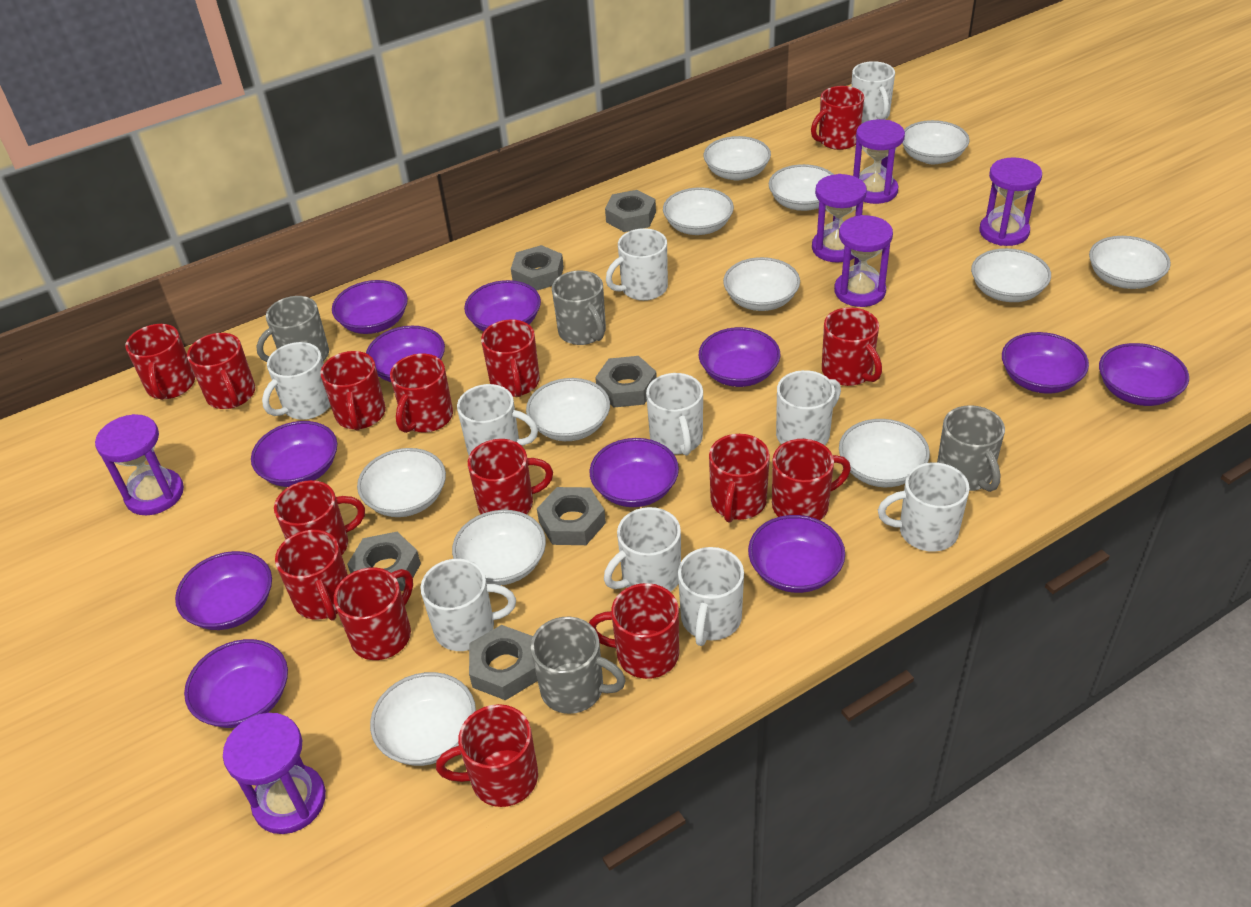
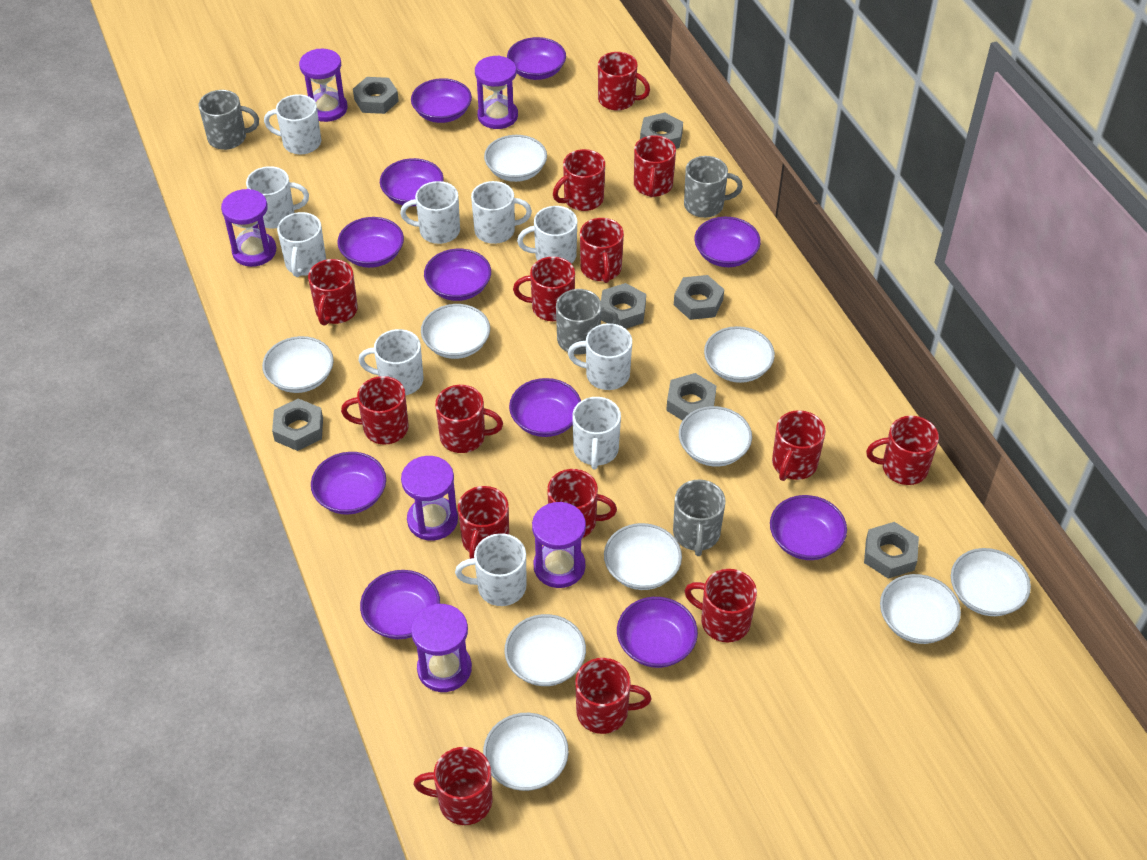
grey nut: [347,532,421,591] [469,625,538,700] [511,245,564,291] [537,487,606,545] [595,356,657,407] [605,190,656,232] = 6 -> [272,398,323,451] [353,77,399,114] [601,283,646,329] [640,113,683,149] [666,373,717,421] [674,275,724,320] [864,522,919,579] = 7
white bowl: [357,448,446,517] [370,672,476,766] [452,510,546,585] [526,378,610,441] [663,187,734,235] [704,136,771,180] [723,257,800,311] [769,164,834,211] [839,419,930,487] [903,120,970,164] [971,248,1051,302] [1089,236,1171,289] = 12 -> [262,336,334,393] [421,304,490,359] [483,713,569,791] [484,135,547,182] [505,614,586,686] [604,523,682,590] [679,406,752,467] [704,326,775,383] [880,574,961,644] [951,548,1031,616] = 10

